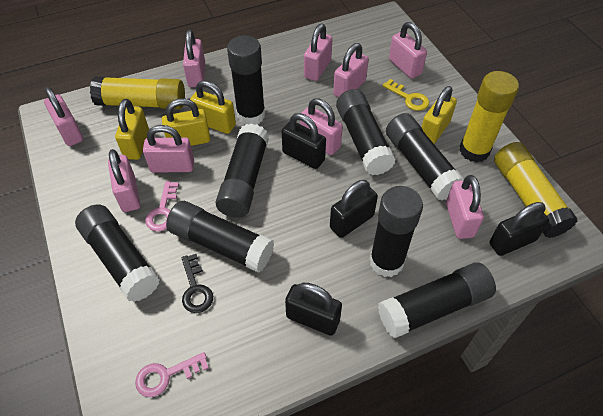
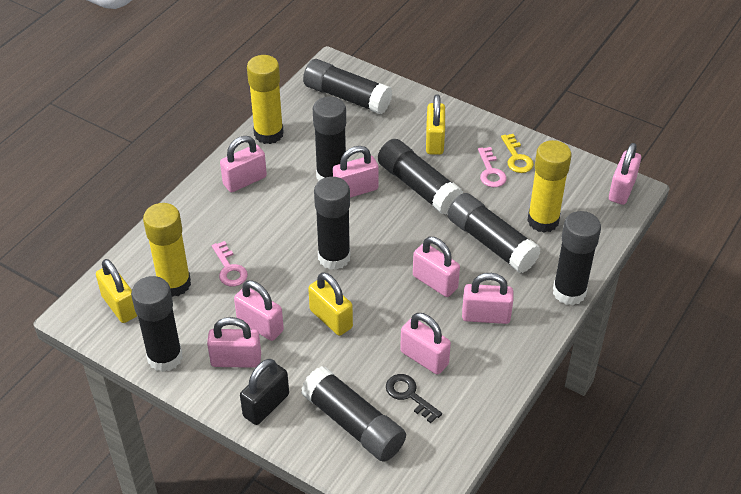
black padlock: [282,113,326,169] [285,283,342,336] [330,180,378,238] [489,202,549,256] = 4 -> [240,359,289,425] = 1
pink padlock: [44,87,83,146] [108,149,140,212] [143,125,194,173] [183,29,205,87] [300,98,343,155] [304,24,333,81] [333,43,369,97] [389,22,427,79] [446,175,484,239] = 9 -> [207,317,261,368] [220,136,267,192] [234,280,284,341] [333,146,379,198] [400,313,451,375] [413,237,460,297] [462,273,513,324] [609,143,641,205] = 8
yellow padlock: [115,99,149,160] [162,98,211,146] [190,80,236,134] [422,86,457,144] = 4 -> [96,259,138,323] [308,272,353,336] [426,94,445,155] = 3

